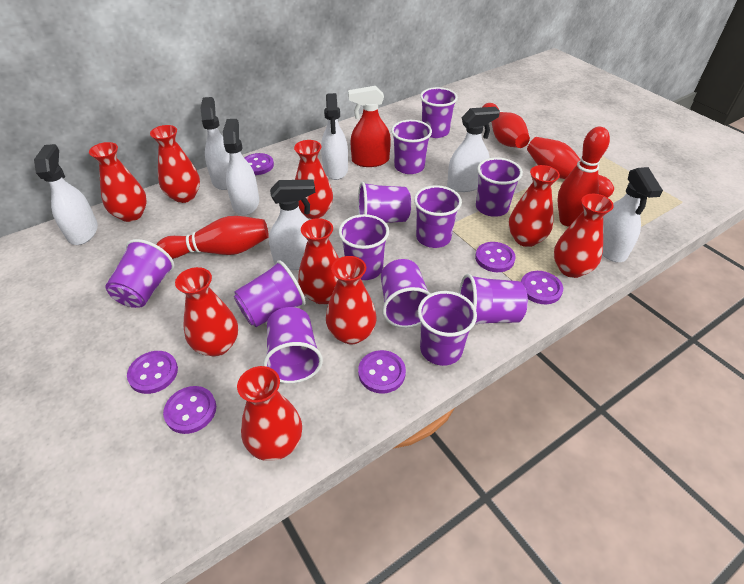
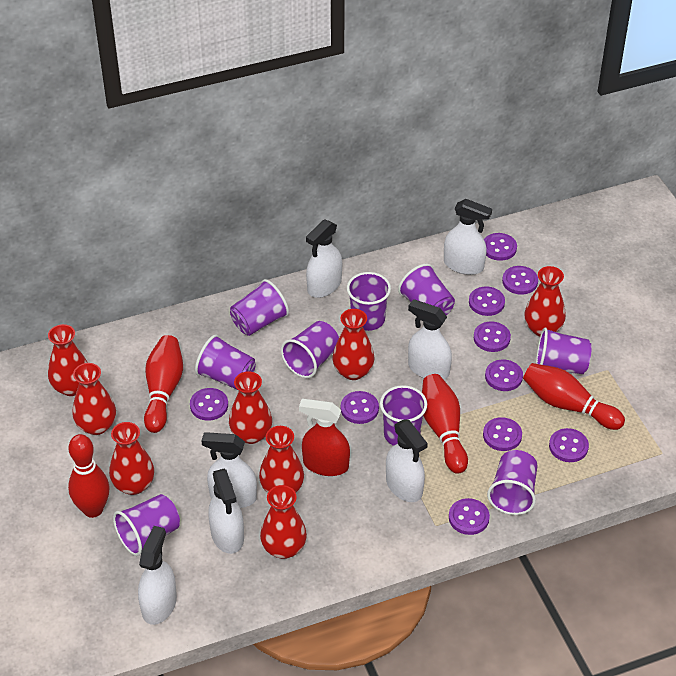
purple button: [127,351,178,394] [163,386,216,434] [245,153,274,175] [358,350,406,393] [475,242,516,272] [521,271,563,304] = 6 -> [190,388,228,421] [341,391,379,424] [449,498,490,535] [469,286,505,316] [474,321,511,352] [483,417,522,451] [484,233,517,261] [485,360,523,391] [502,266,538,295] [549,428,589,462] = 10
purple cup: [105,239,174,308] [234,260,306,327] [263,307,323,383] [339,214,389,280] [358,182,411,223] [381,259,431,328] [391,120,432,174] [414,185,462,248] [418,291,477,366] [420,87,458,138] [459,274,528,324] [476,157,523,217] = 12 -> [113,494,180,556] [195,334,256,390] [230,279,289,336] [281,321,339,378] [347,272,391,331] [380,385,427,446] [398,263,455,315] [487,450,538,515] [536,327,592,374] = 9
red vase: [89,142,147,222] [150,125,200,203] [175,267,238,357] [237,366,302,461] [294,140,333,219] [298,218,339,305] [326,256,377,344] [509,165,560,247] [554,194,614,278] = 9 -> [48,324,88,396] [72,363,116,435] [109,422,154,495] [229,371,272,444] [259,426,304,493] [260,485,307,559] [332,309,374,380] [524,266,566,337] = 8

